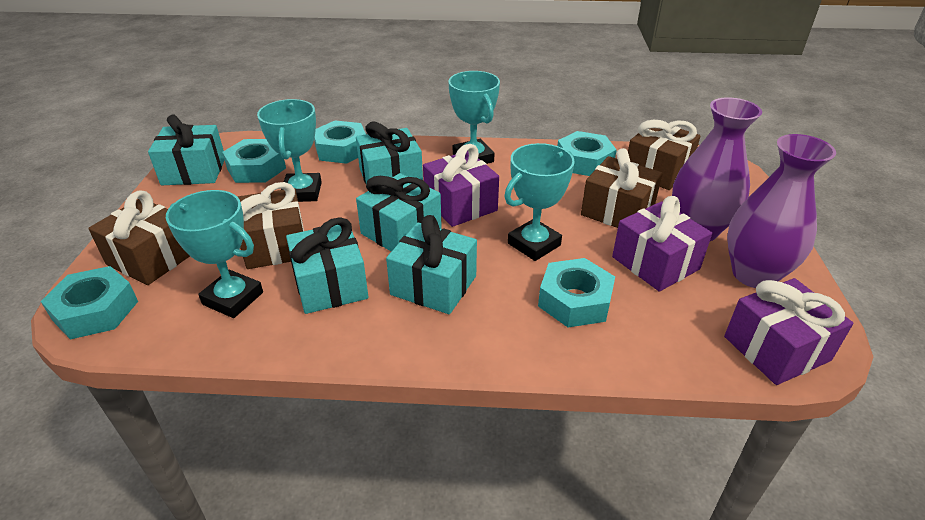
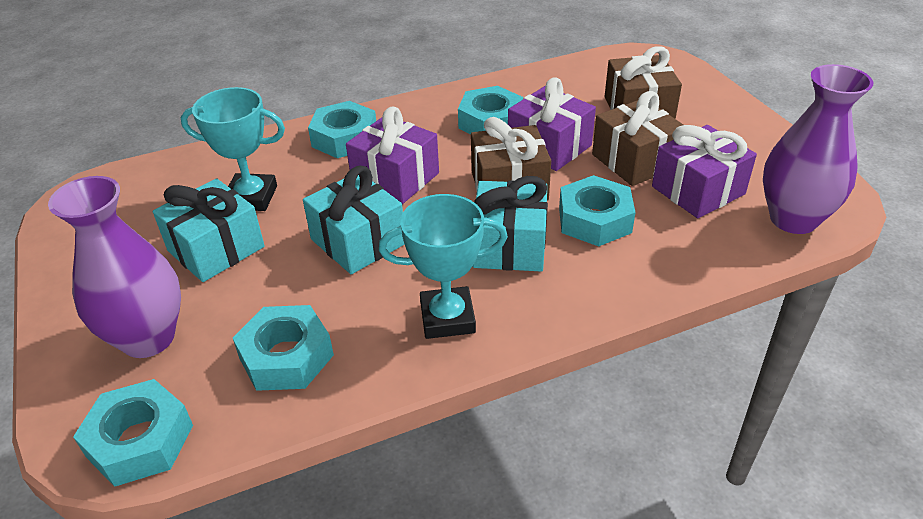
brown gift: [88,190,190,285] [237,182,304,269] [581,148,663,228] [628,120,701,190] = 4 -> [471,117,551,201] [592,91,683,186] [604,46,682,119] = 3
turquoise gift: [148,115,224,185] [286,217,368,314] [356,122,423,184] [356,173,442,251] [386,215,477,314] = 5 -> [153,178,265,282] [303,166,405,274] [473,176,548,271] = 3
turquoise trophy: [166,190,263,318] [257,99,322,202] [448,71,500,164] [504,143,575,261] = 4 -> [181,87,285,211] [379,194,508,339] = 2

